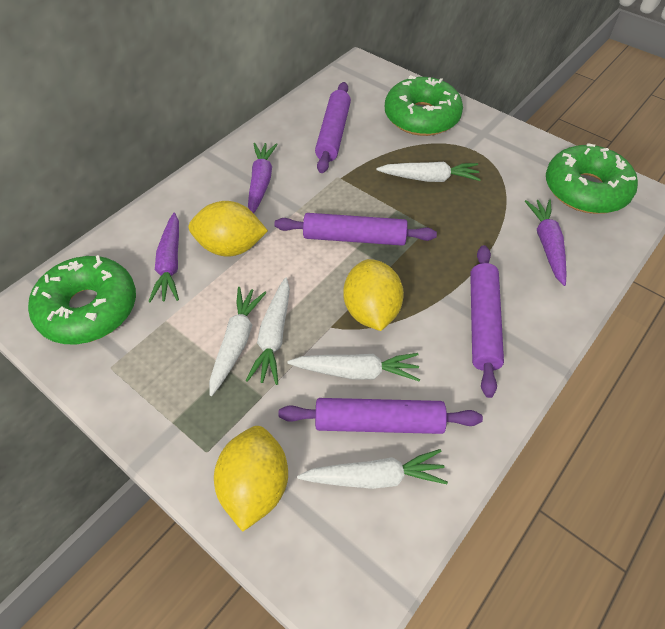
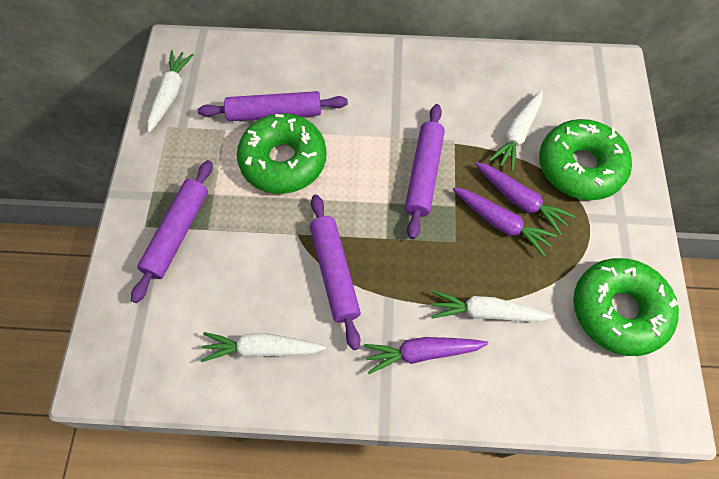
white carrot: [209,287,266,396] [246,277,290,385] [287,353,420,381] [297,449,448,489] [376,162,481,182] = 5 -> [147,50,194,133] [200,332,326,362] [431,290,553,321] [489,90,543,171] = 4
yellow lemon: [189,201,268,257] [214,426,288,532] [343,259,404,331] = 3 -> none = 0

